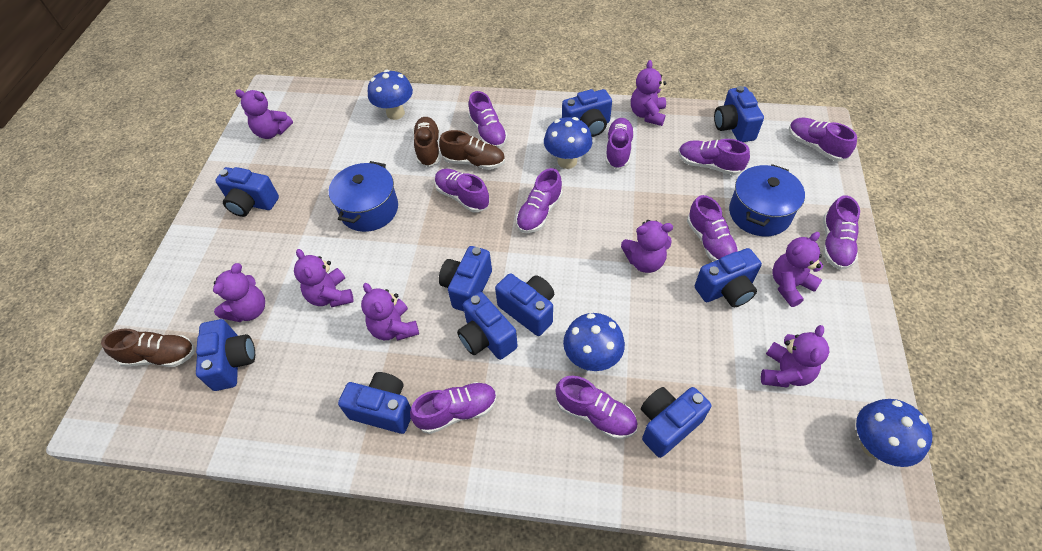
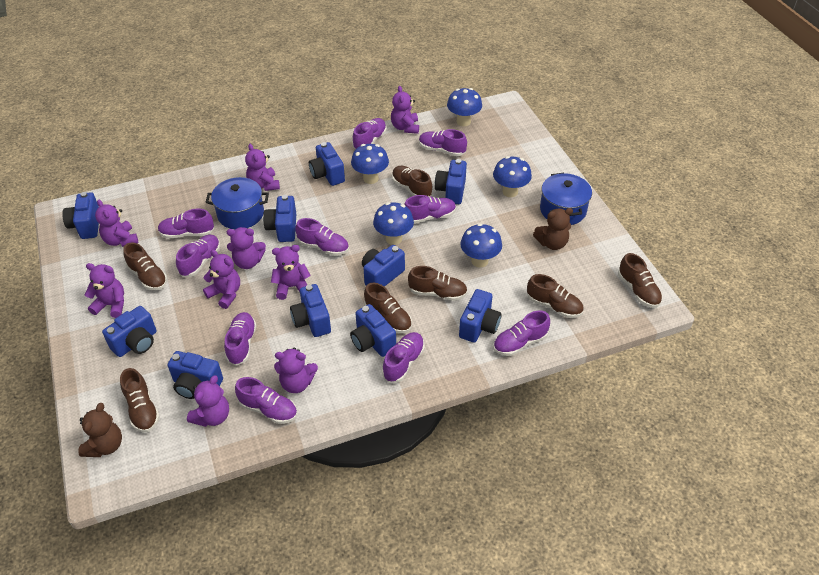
blue mushroom: [368,70,413,120] [544,117,592,169] [563,313,625,371] [856,399,932,467] = 4 -> [351,144,389,184] [373,202,414,245] [447,88,482,126] [460,223,502,268] [493,156,532,197] = 5
brown shoe: [101,329,195,367] [413,117,440,167] [439,130,505,170] = 3 -> [120,368,160,432] [123,242,167,290] [364,283,412,333] [392,166,432,196] [408,266,467,301] [527,274,584,318] [618,253,662,308] = 7
brown teddy bear: none = 0 -> [78,403,122,457] [533,208,573,250] = 2
purple teddy bear: [213,263,265,322] [235,89,293,139] [294,249,354,307] [361,283,419,341] [621,220,673,273] [631,60,666,126] [761,325,829,387] [772,232,823,307] = 8 -> [85,263,124,318] [95,200,138,247] [187,375,229,427] [203,250,240,309] [227,227,266,269] [245,144,280,191] [271,245,311,300] [274,348,318,393] [391,86,419,134] = 9

